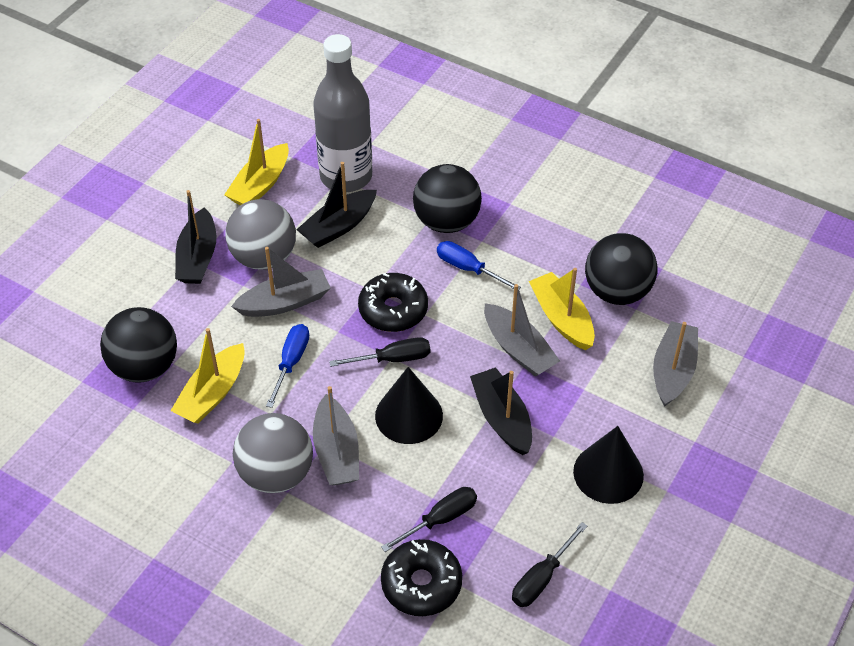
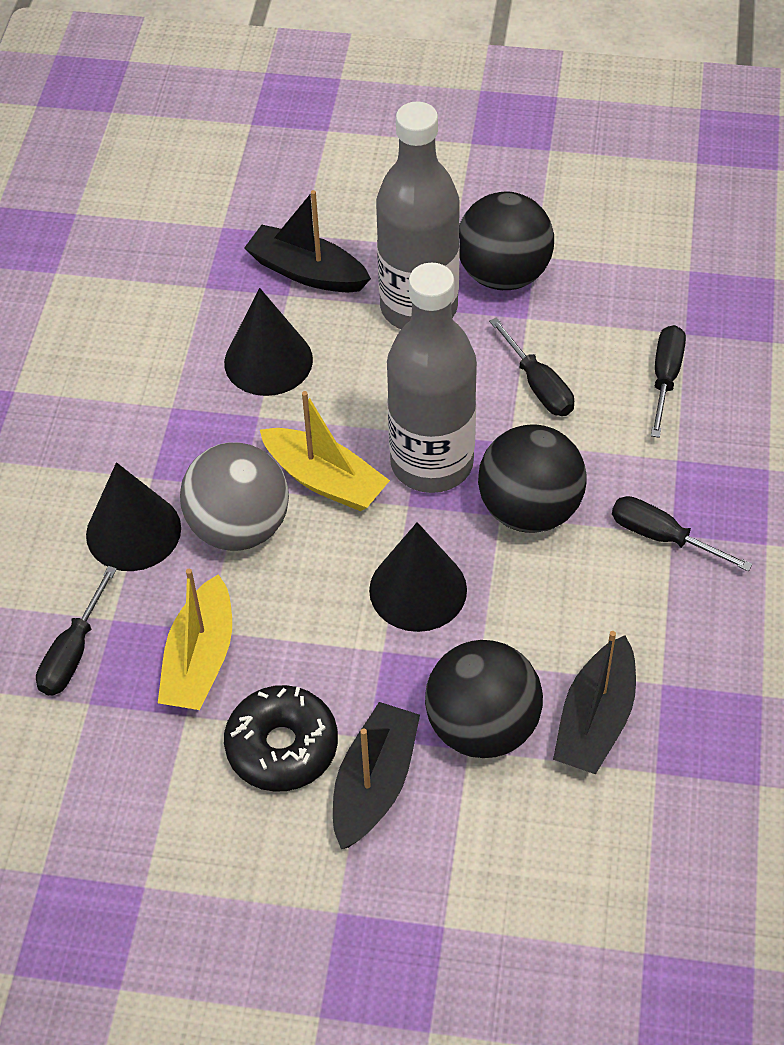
black cone: [375,367,443,444] [573,426,644,504] = 2 -> [86,462,181,571] [224,288,313,396] [369,522,467,632] = 3
black donut: [358,273,428,332] [381,539,462,616] = 2 -> [224,685,338,792] = 1
black screwdriver: [329,337,430,367] [381,487,477,552] [512,522,587,607] = 3 -> [36,566,117,695] [489,317,574,416] [612,496,753,571] [651,325,686,438] = 4
blue screwdriver: [266,324,309,408] [437,241,521,290] = 2 -> none = 0
grey ball: [225,199,296,270] [233,413,313,493] = 2 -> [180,442,289,551] = 1
grey boat: [231,247,330,317] [313,386,359,485] [484,284,560,377] [653,321,698,407] = 4 -> none = 0
grey bottle: [313,34,372,192] = 1 -> [376,101,460,329] [387,263,477,493] = 2
yellow boat: [170,328,245,424] [224,119,289,205] [529,268,595,350] = 3 -> [158,569,232,710] [260,391,390,511] = 2

